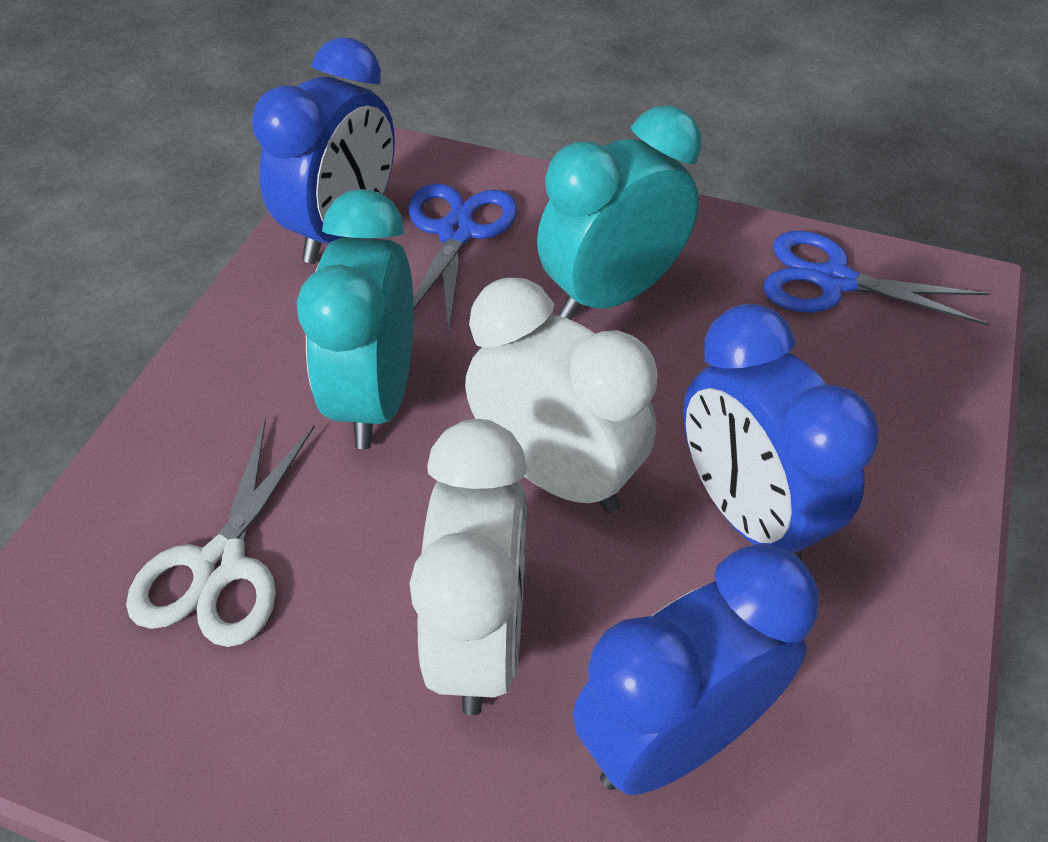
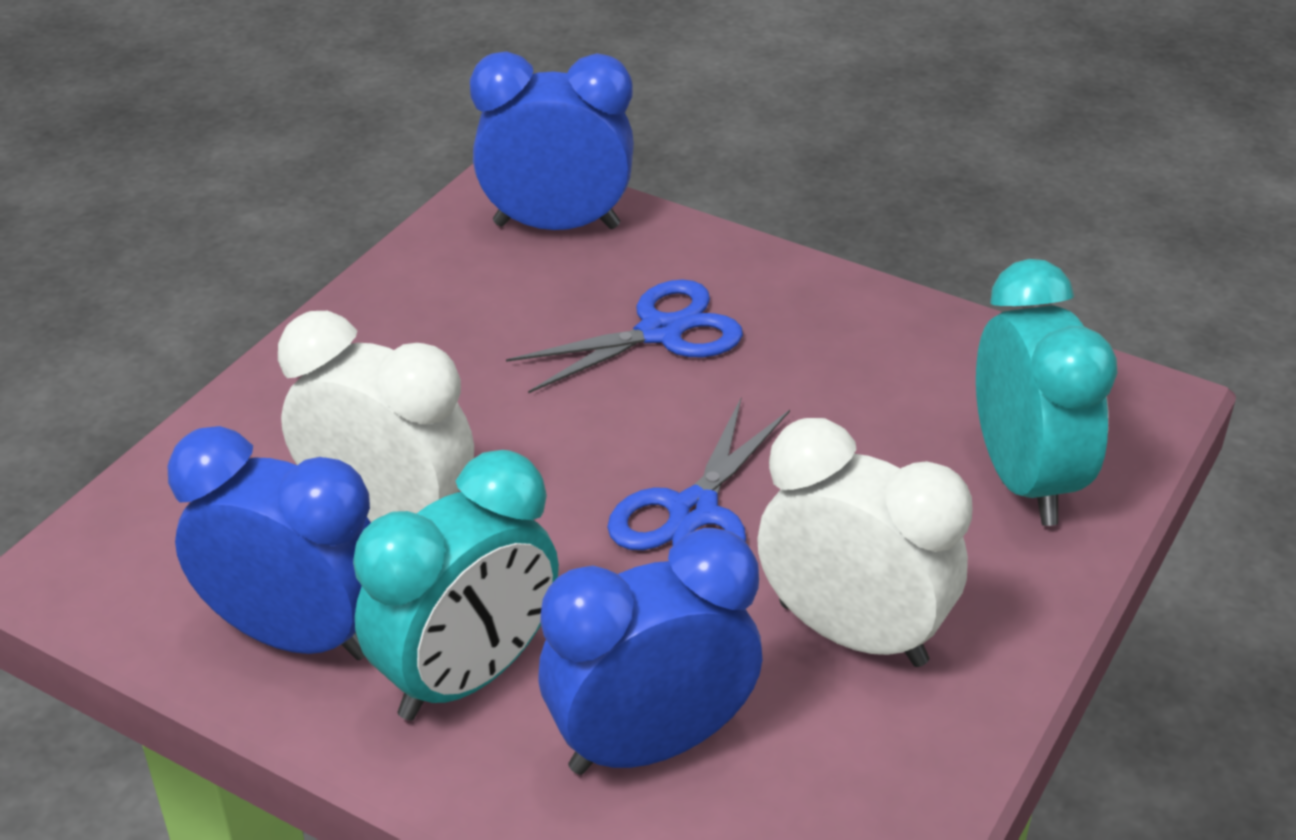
white scissors: [126,417,315,647] = 1 -> none = 0

